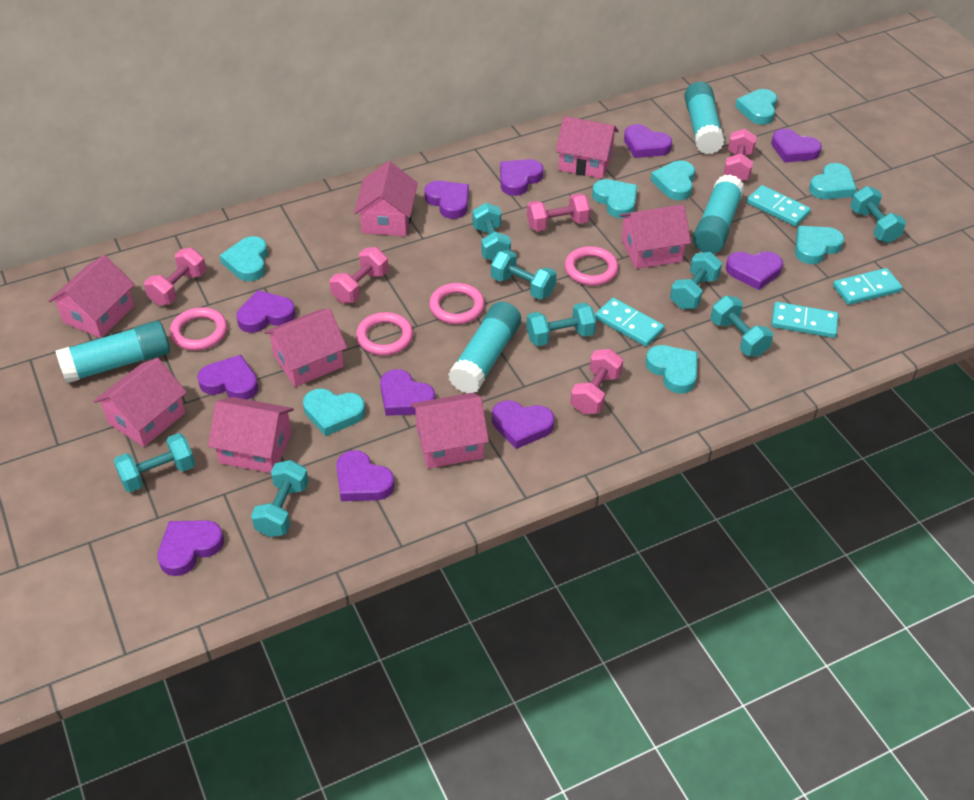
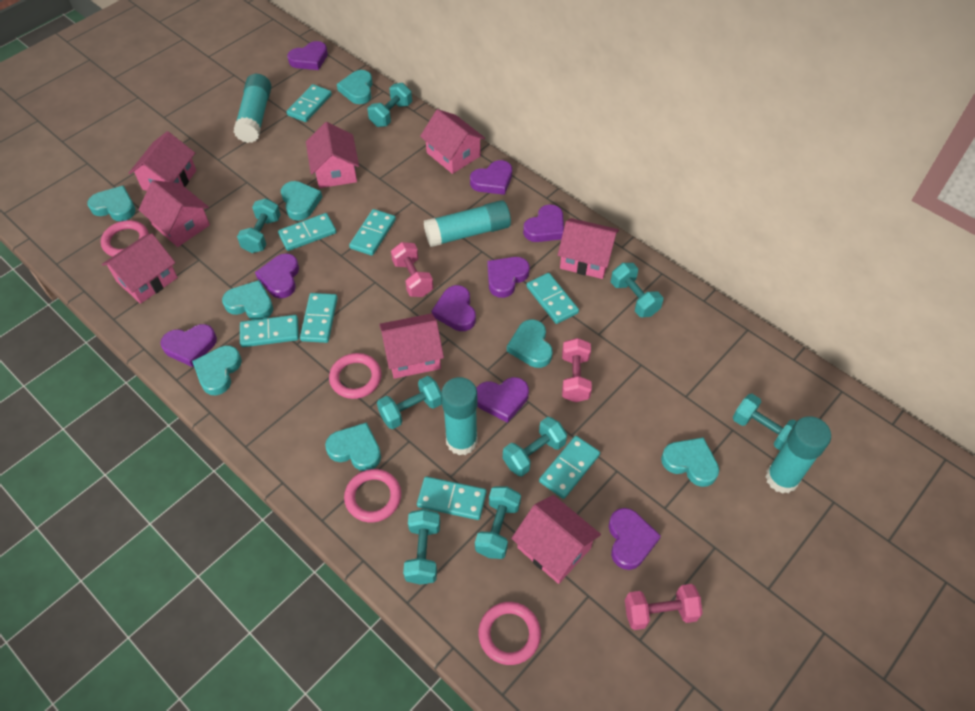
pink dumbbell: [144,248,206,305] [330,247,389,303] [527,193,590,231] [570,349,623,414] [724,129,757,181] = 5 -> [391,242,433,297] [562,338,592,402] [625,584,703,630] = 3
purple heart: [158,520,224,576] [197,355,259,400] [237,290,295,333] [336,450,395,501] [380,369,435,416] [425,181,469,219] [492,401,554,449] [500,159,543,196] [624,124,672,158] [726,251,783,290] [771,129,822,163] = 11 -> [161,324,217,367] [255,253,299,298] [287,41,328,70] [432,285,476,331] [470,160,512,195] [476,377,529,423] [488,257,530,298] [523,204,564,242] [609,508,661,570] = 9
turquoise domino: [595,298,664,346] [746,185,811,226] [771,302,838,338] [833,268,903,305] = 4 -> [240,315,299,347] [278,213,336,251] [286,84,332,122] [300,293,338,343] [349,209,396,256] [417,477,487,520] [527,273,579,324] [539,436,600,499] = 8

